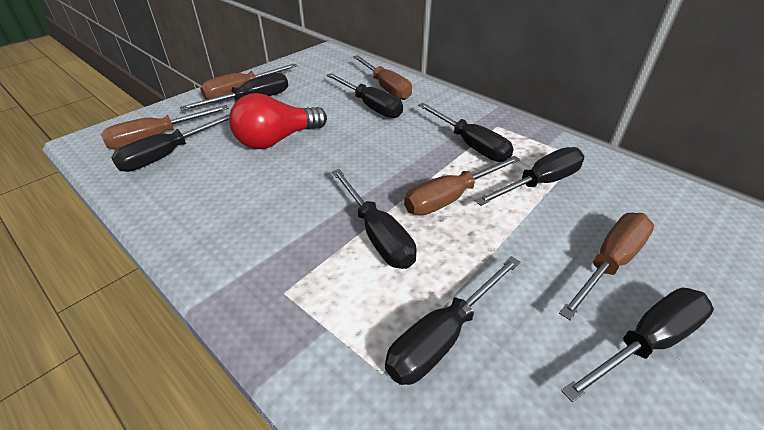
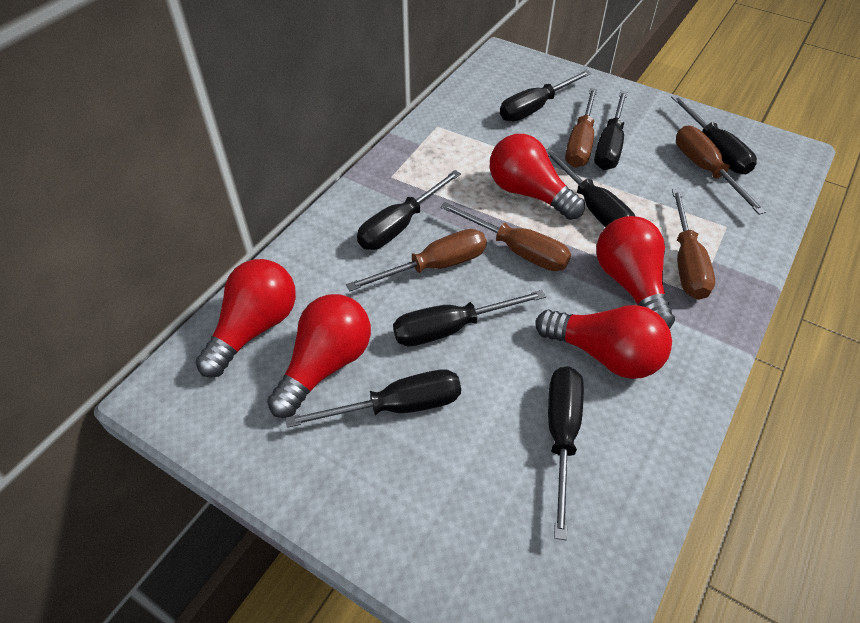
red light bulb: [229,93,327,149] = 1 -> [195,259,296,378] [267,294,371,418] [490,134,585,220] [535,305,672,379] [596,216,675,329] = 5

